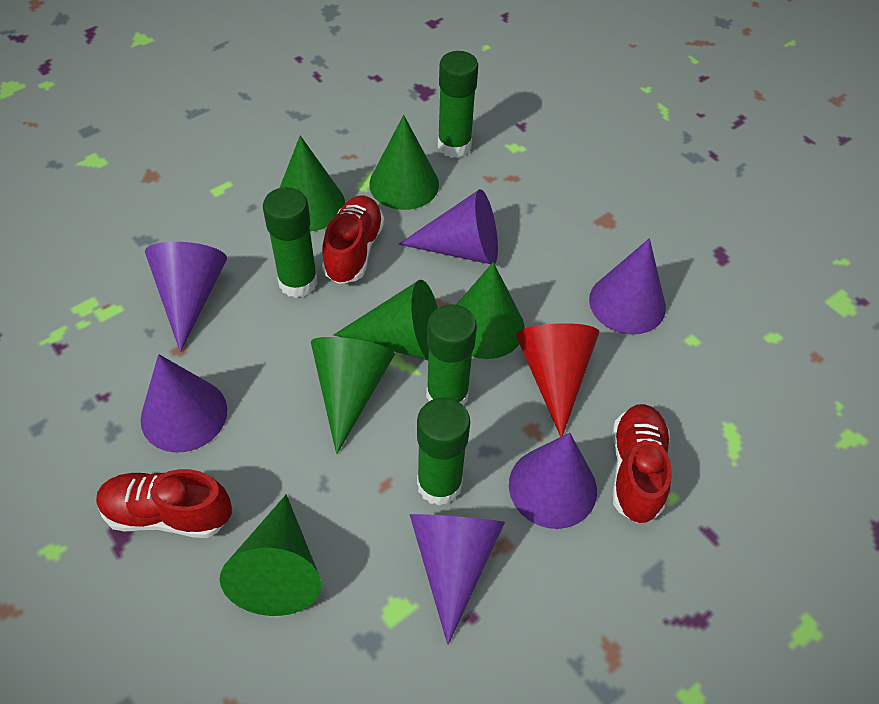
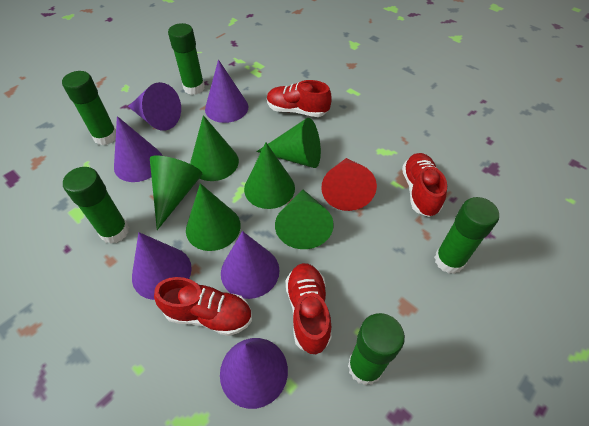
green glue stick: [263,187,318,298] [417,397,470,506] [426,304,477,406] [438,51,478,158] = 4 -> [62,71,116,145] [63,167,129,244] [168,23,205,95] [348,313,405,386] [434,197,499,274] = 5
red shoe: [96,469,232,538] [322,196,384,284] [612,404,672,523] = 3 -> [154,277,252,336] [267,80,332,117] [285,263,332,354] [402,153,447,217] = 4

